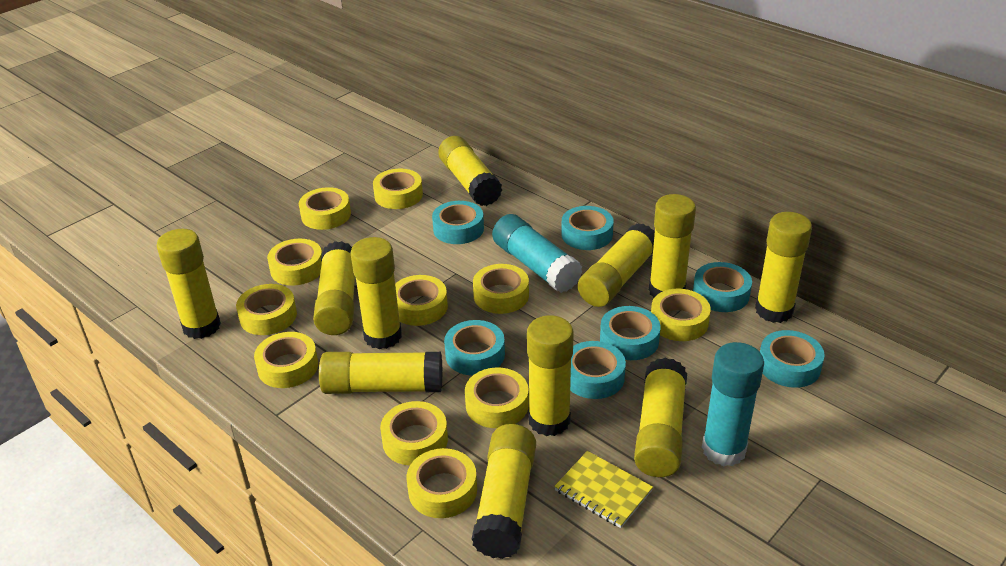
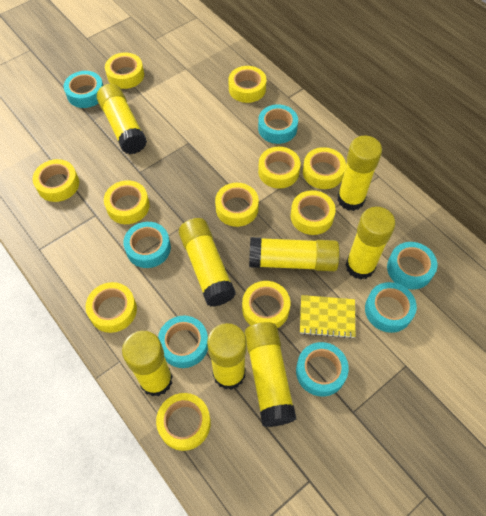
turquoise glue stick: [492,214,582,293] [702,342,764,466] = 2 -> none = 0
yellow glue stick: [156,229,221,339] [313,241,355,335] [319,352,442,394] [350,237,402,349] [438,136,502,206] [471,424,536,559] [527,315,574,436] [578,223,655,307] [634,358,687,477] [649,194,696,298] [755,212,812,323] = 11 -> [97,84,147,154] [122,331,173,396] [179,218,236,307] [207,323,247,390] [245,322,296,427] [249,237,340,271] [337,135,382,211] [345,207,396,280] = 8

